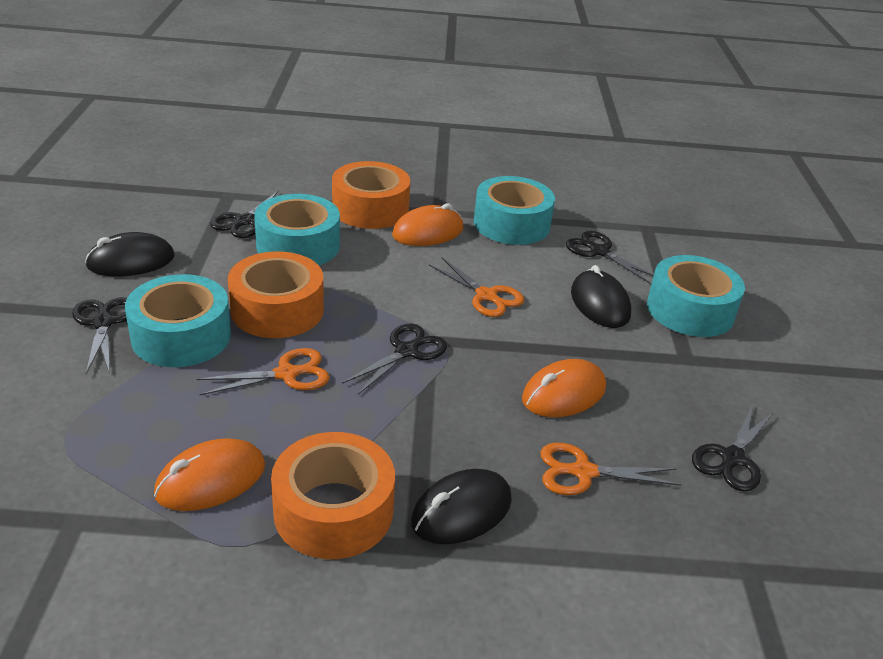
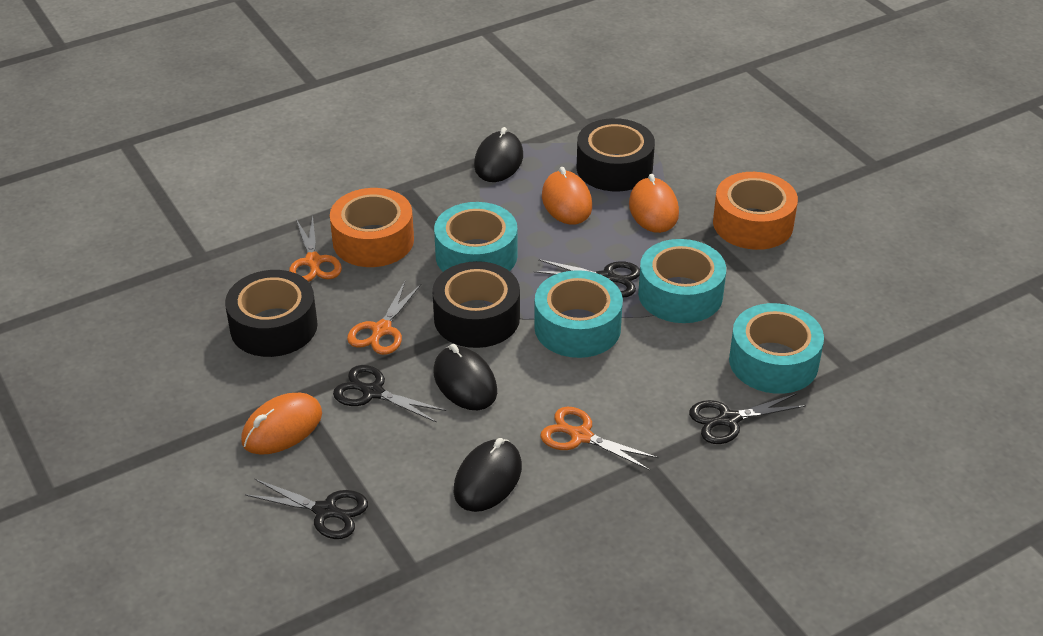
black scissors: [72,297,127,374] [210,190,292,238] [342,324,447,395] [566,231,654,283] [692,405,774,492] = 5 -> [245,479,368,539] [333,365,446,423] [534,259,640,298] [689,393,806,444] = 4
black tape: none = 0 -> [225,270,318,357] [432,261,520,348] [577,118,655,192] = 3
orange tape: [228,252,324,338] [271,432,395,559] [332,161,410,229] = 3 -> [330,188,414,267] [713,172,798,250] = 2

